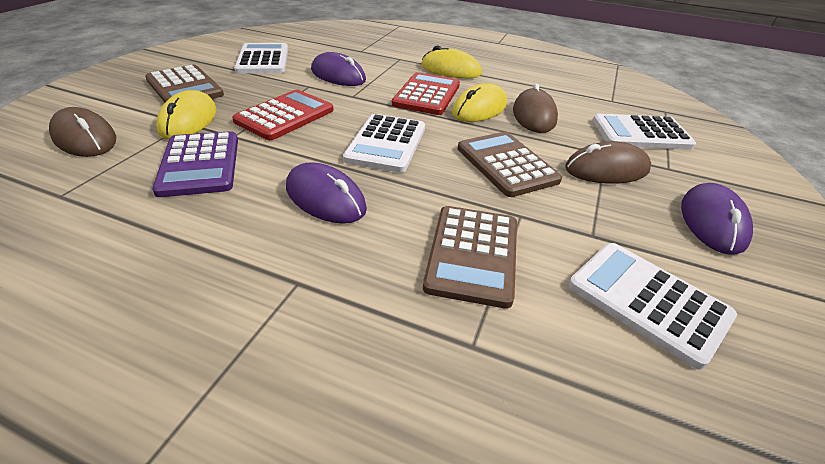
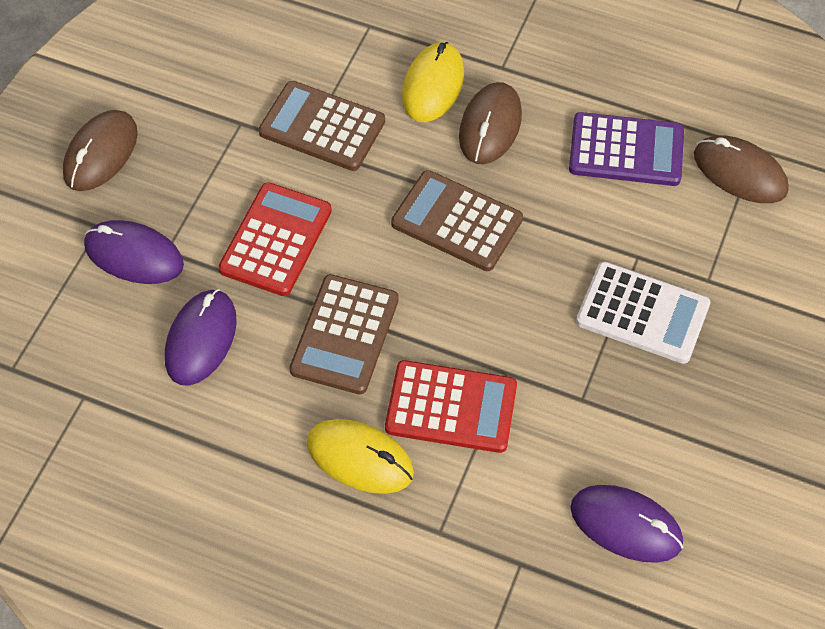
white calculator: [234,43,288,74] [343,114,425,173] [569,243,737,370] [593,114,696,150] = 4 -> [576,261,710,364] = 1
yellow mouse: [156,90,216,139] [421,46,482,78] [452,83,507,122] = 3 -> [307,419,414,494] [402,42,464,122] = 2

